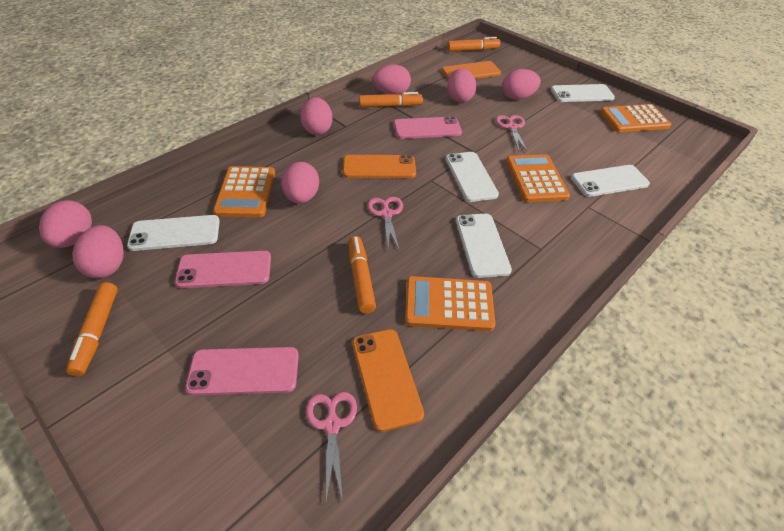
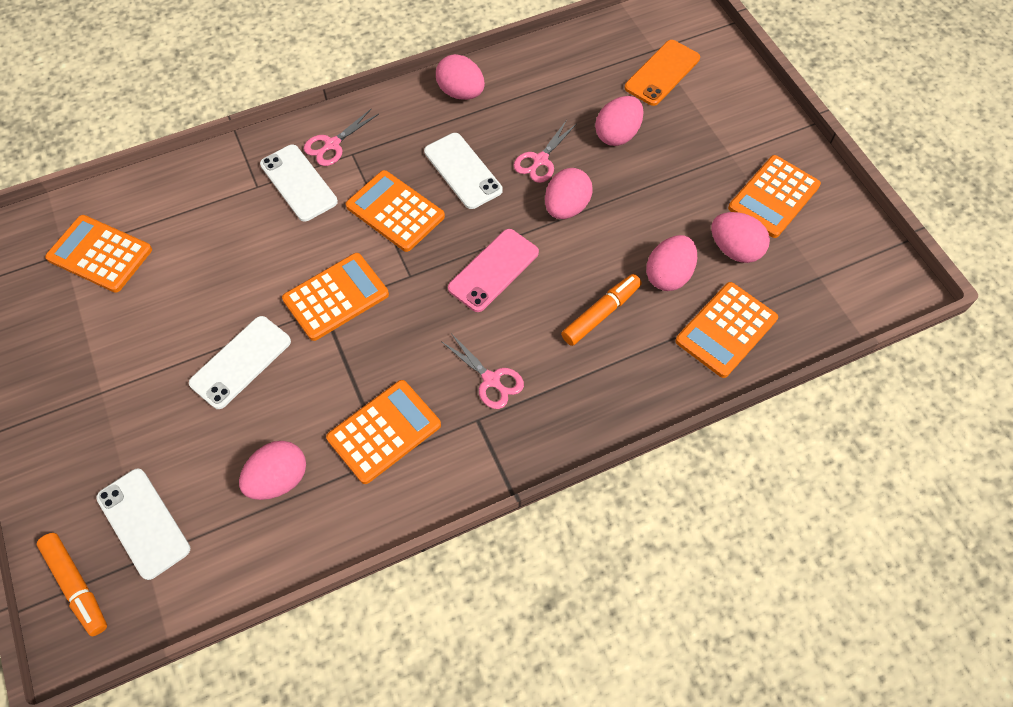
orange calculator: [213,166,275,217] [405,276,495,331] [506,154,570,202] [600,104,671,132] = 4 -> [45,215,152,293] [282,253,389,341] [326,380,441,484] [346,170,445,252] [675,282,778,378] [728,155,821,238] = 6
orange marker: [66,282,118,376] [348,236,376,314] [359,92,423,107] [447,37,500,52] = 4 -> [37,533,107,636] [561,274,642,346] = 2
orange phone: [343,155,416,178] [352,329,424,432] [442,61,501,79] = 3 -> [624,40,700,106] = 1
pink egg: [39,200,92,248] [72,225,124,278] [281,162,319,204] [300,97,333,135] [373,64,411,94] [447,68,477,103] [502,69,541,100] = 7 -> [239,441,306,500] [436,54,485,100] [545,168,593,219] [595,96,644,146] [646,235,697,291] [711,212,770,263] = 6
pink phone: [175,251,271,288] [185,347,299,396] [394,116,462,139] = 3 -> [448,229,539,312] = 1
white phone: [127,215,220,251] [446,152,499,202] [456,214,512,278] [551,84,615,102] [571,165,650,197] = 5 -> [96,469,190,580] [189,316,291,409] [260,145,338,222] [424,133,503,209] = 4

